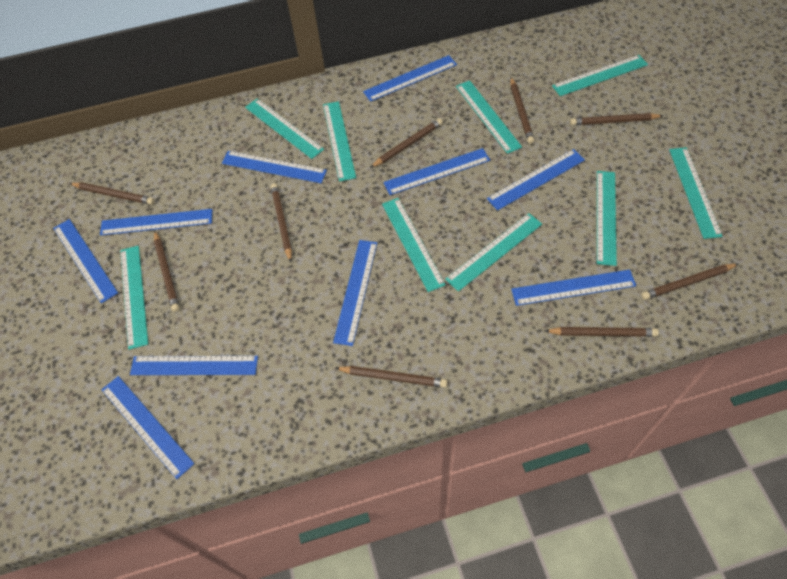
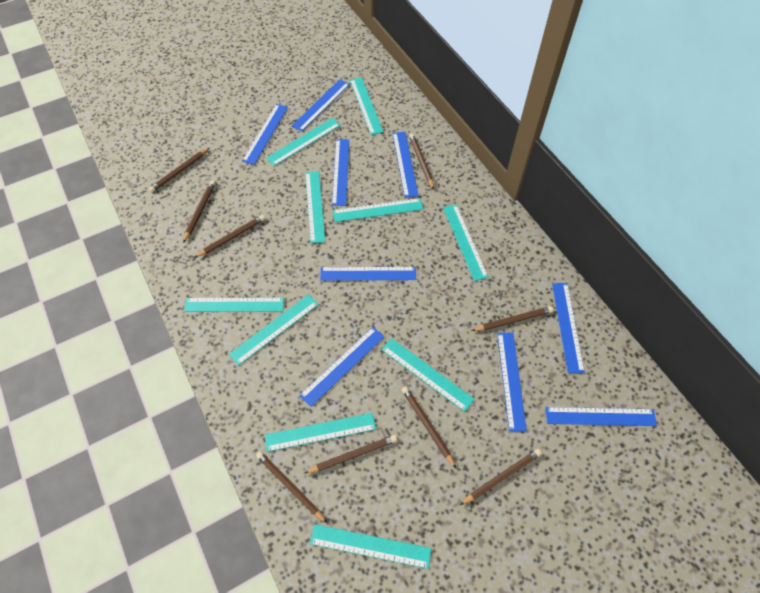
blue ruler: [53,219,118,304] [100,209,212,236] [101,376,195,479] [130,356,258,375] [222,151,327,183] [333,240,377,346] [363,55,457,102] [383,148,490,195] [487,149,585,211] [511,269,636,306] = 10 -> [242,104,288,165] [292,79,350,132] [299,327,384,407] [320,267,416,281] [332,139,349,206] [392,132,419,198] [497,333,527,432] [545,407,657,426] [552,283,585,373] = 9
turquoise ruler: [120,246,148,350] [245,99,324,159] [323,101,356,181] [382,198,446,292] [445,213,542,292] [456,81,522,154] [552,55,648,96] [597,171,617,266] [669,147,723,239] = 9 -> [184,298,284,312] [229,294,319,366] [265,413,376,452] [266,118,340,166] [305,171,325,243] [310,524,431,569] [333,198,423,222] [350,77,383,135] [381,338,475,412] [443,204,488,281] = 10

